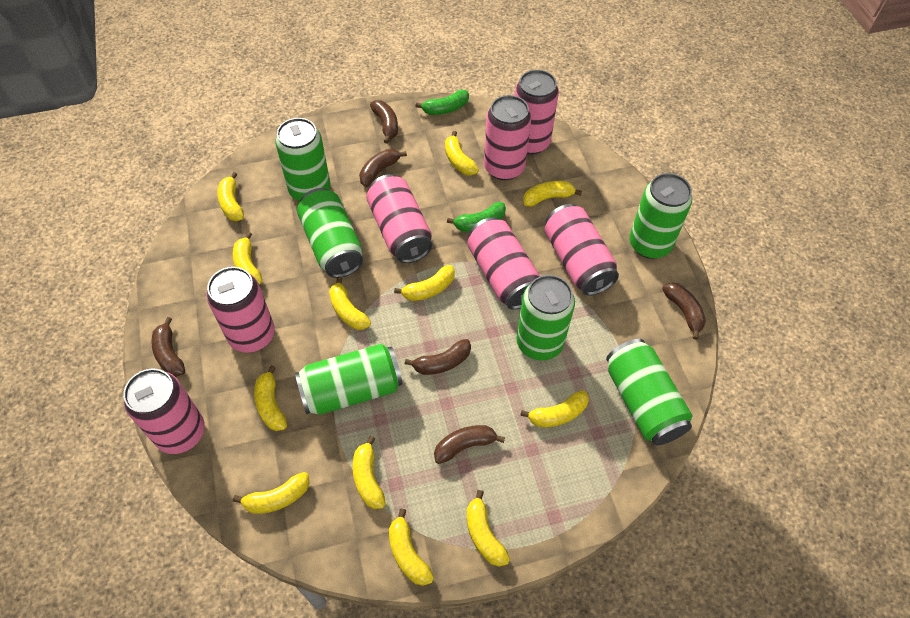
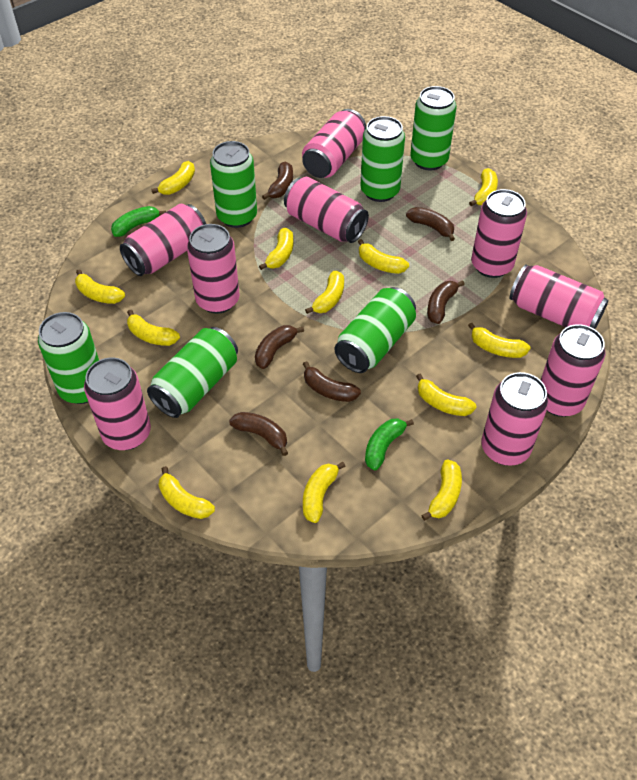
pink can: [123,369,205,454] [207,267,275,353] [366,174,432,263] [467,217,540,310] [484,95,531,180] [514,70,559,155] [544,204,619,296] = 7 -> [84,358,151,450] [120,204,206,276] [187,224,240,314] [284,177,369,243] [302,109,366,178] [471,189,527,278] [481,372,549,466] [509,264,608,329] [541,324,605,417] = 9

